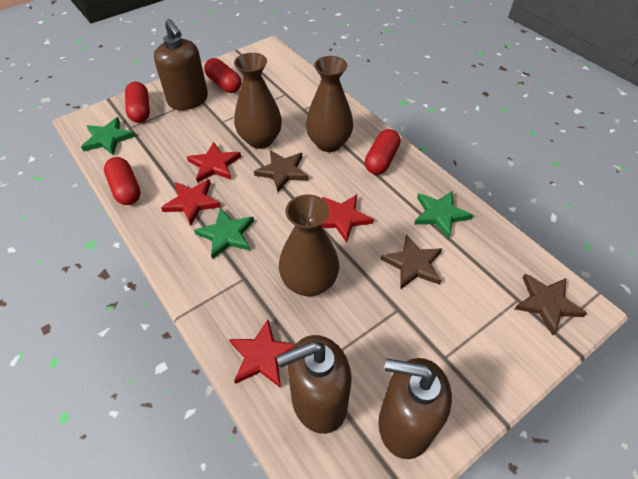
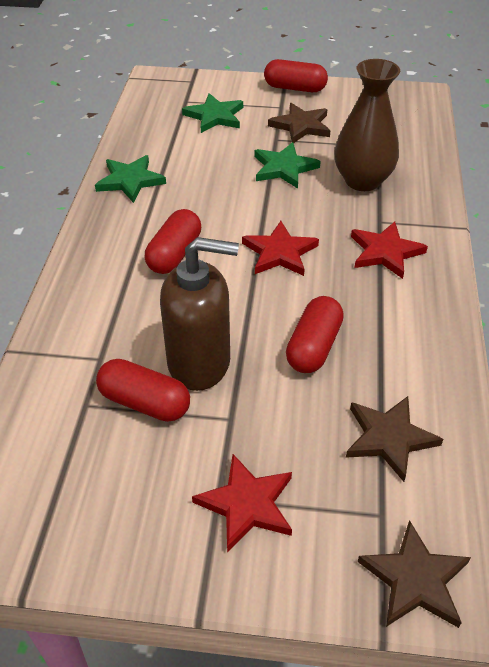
brown soap dispenser: [154,19,208,110] [276,335,352,434] [378,358,452,459] = 3 -> [160,237,239,391] = 1
brown vase: [234,53,282,149] [279,194,339,296] [306,56,353,152] = 3 -> [335,59,400,191] = 1
red star: [161,179,221,225] [187,142,241,183] [229,320,296,388] [321,195,374,243] = 4 -> [192,454,292,552] [242,221,319,276] [351,222,428,279] = 3

